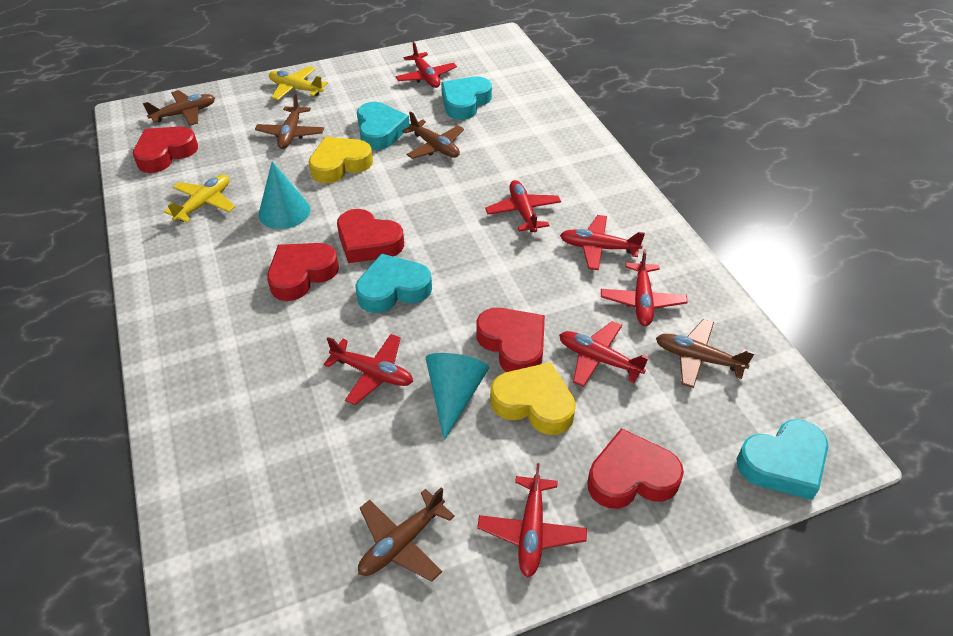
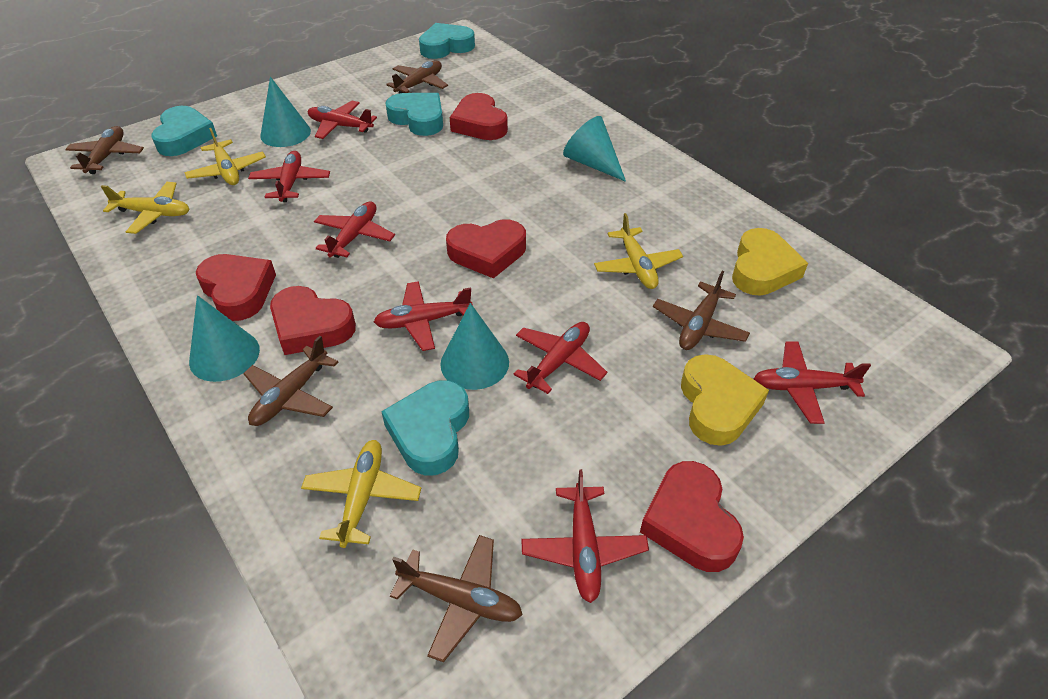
turquoise cone: [259,161,310,229] [426,353,489,440] = 2 -> [189,295,260,382] [260,77,311,147] [440,303,509,390] [563,116,626,182] = 4
yellow plane: [164,174,235,222] [269,66,328,100] = 2 -> [101,182,189,234] [184,128,266,185] [301,440,421,548] [594,213,683,289] = 4

